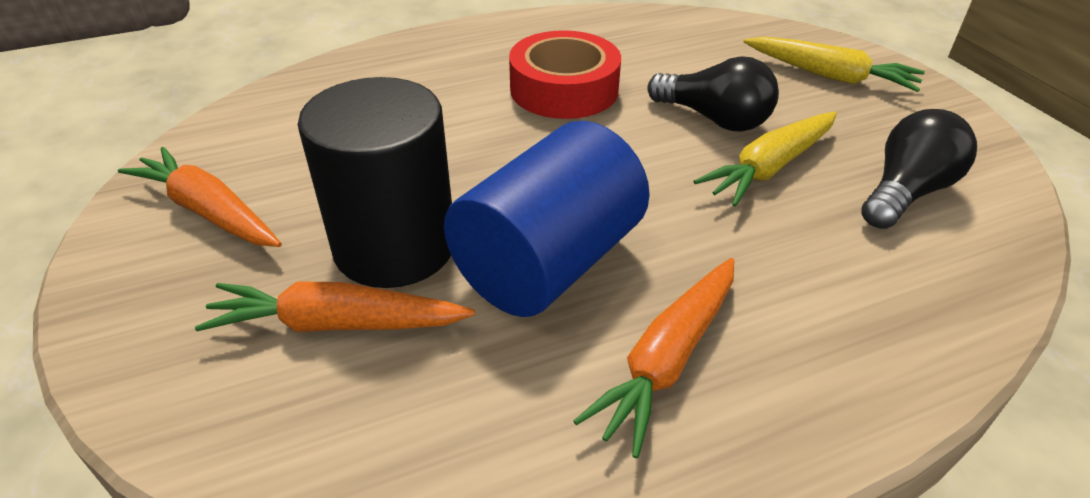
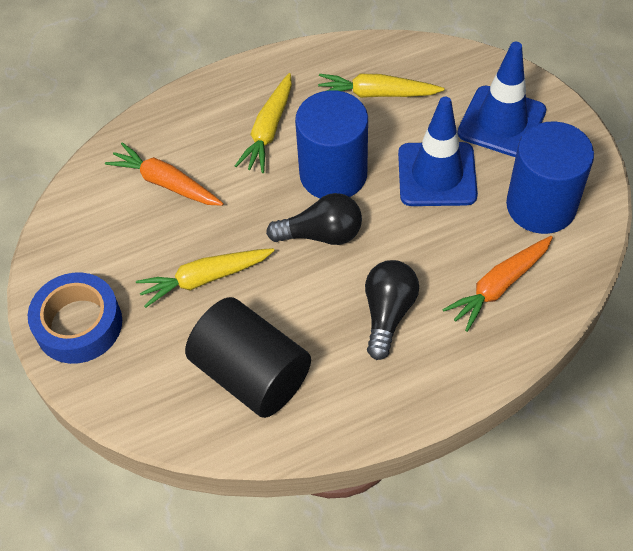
blue cylinder: [444,121,650,317] = 1 -> [295,90,368,198] [506,121,594,234] = 2
blue tape: none = 0 -> [28,272,122,364] = 1
blue traffic cone: none = 0 -> [398,97,478,206] [458,42,546,157] = 2
orange carrot: [118,147,282,247] [195,281,475,332] [573,258,734,458] = 3 -> [105,142,224,206] [442,236,553,332] = 2
red tape: [509,30,621,119] = 1 -> none = 0
yellow carrot: [694,112,837,207] [744,37,925,92] = 2 -> [136,248,275,308] [235,73,292,173] [318,74,445,98] = 3

